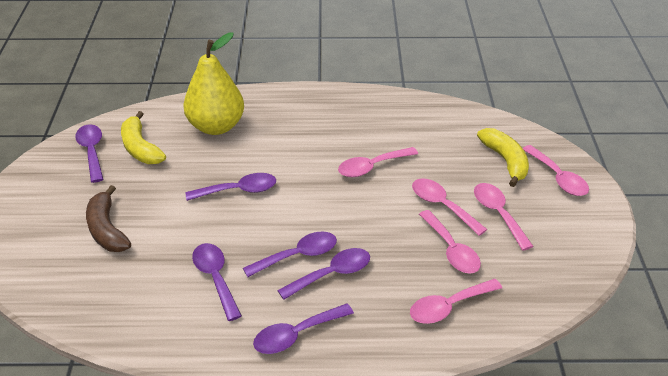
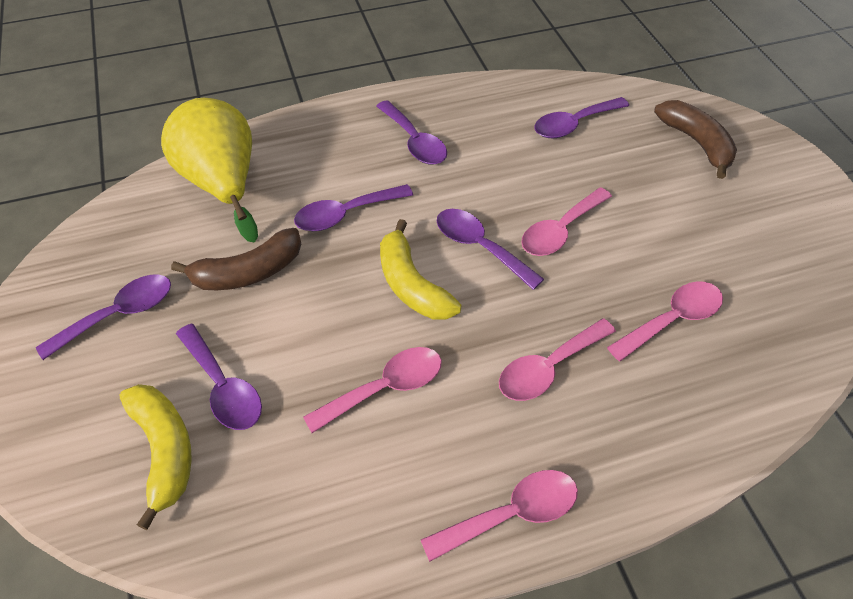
brown banana: [86,185,131,252] = 1 -> [171,228,301,290] [654,100,737,179] = 2
pink spoon: [338,147,418,177] [410,279,502,324] [412,178,488,236] [419,210,481,274] [474,183,534,250] [523,145,589,196] = 6 -> [303,347,442,433] [421,470,578,562] [499,318,616,401] [521,187,612,256] [607,281,723,361] = 5

